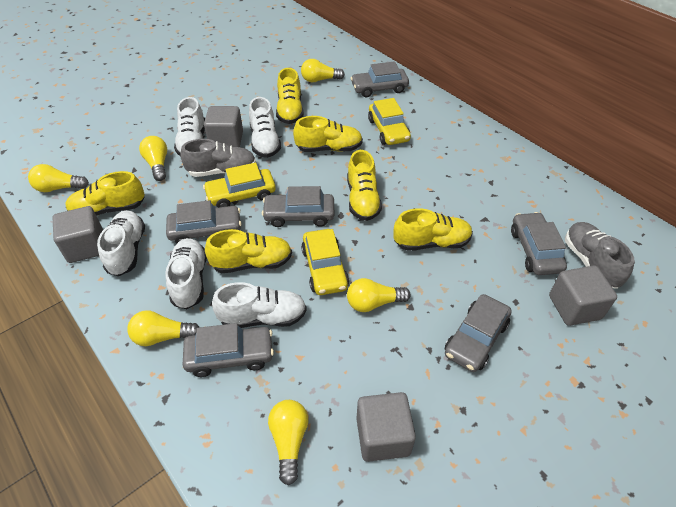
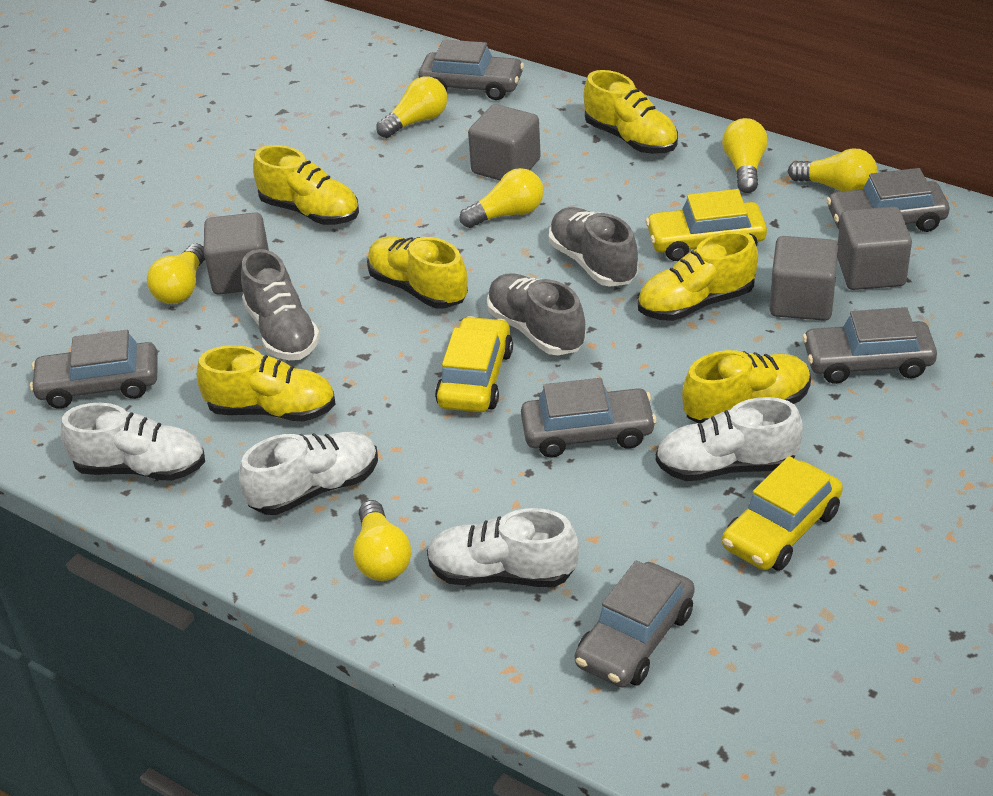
grey shoe: [180,139,256,177] [565,222,634,289] = 2 -> [241,249,320,360] [487,273,585,355] [549,207,638,287] = 3
white shoe: [97,210,145,276] [165,238,207,309] [174,97,205,156] [212,282,307,328] [249,97,281,158] = 5 -> [60,403,205,481] [239,432,378,515] [427,508,579,587] [655,397,803,481] = 4

